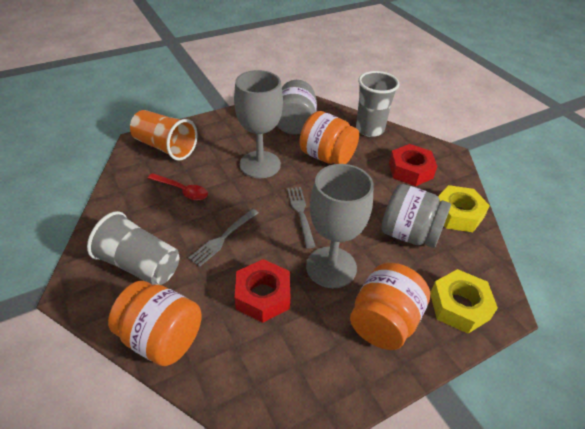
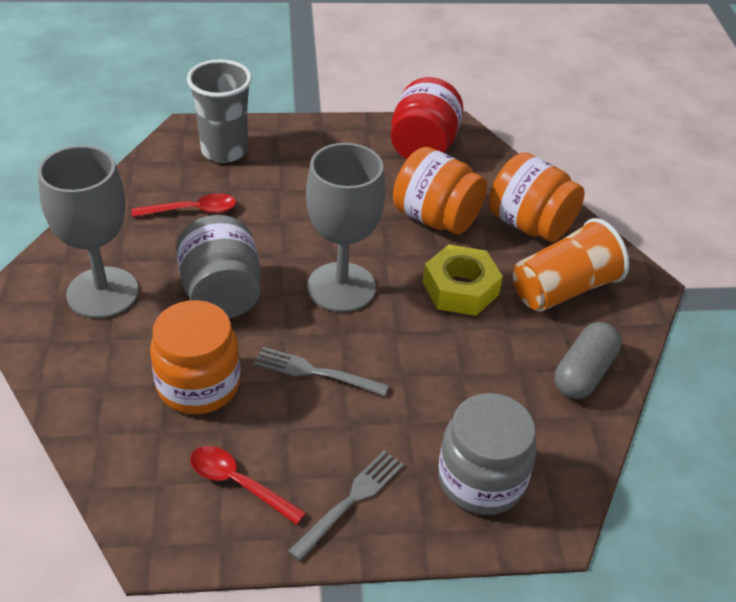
grey capsule: none = 0 -> [555,322,622,399] = 1
grey cup: [87,211,179,285] [356,71,399,137] = 2 -> [187,59,252,163] = 1
red jar: none = 0 -> [391,77,463,159] = 1
red nut: [235,259,290,323] [389,144,437,186] = 2 -> none = 0
red spoon: [148,173,208,200] = 1 -> [132,193,236,217] [190,446,306,525] = 2
yellow nut: [430,269,498,334] [438,185,490,232] = 2 -> [423,244,503,316] = 1

